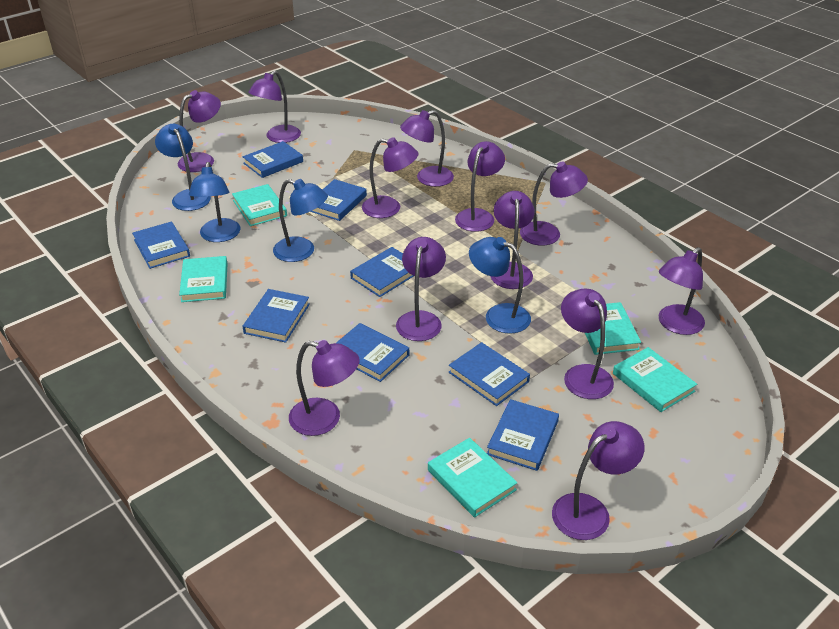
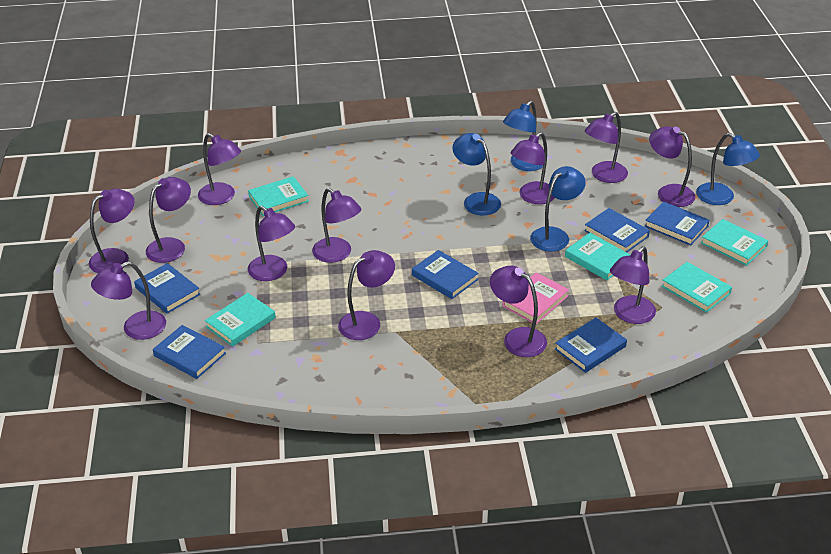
blue book: [132,222,190,269] [242,141,303,178] [242,289,310,343] [310,179,367,221] [336,323,409,382] [350,247,414,297] [449,342,530,406] [487,399,559,471] = 8 -> [134,263,200,314] [153,325,226,379] [412,250,479,299] [555,318,627,373] [584,208,650,252] [645,202,709,246] = 6
pink book: none = 0 -> [503,272,569,324] = 1

